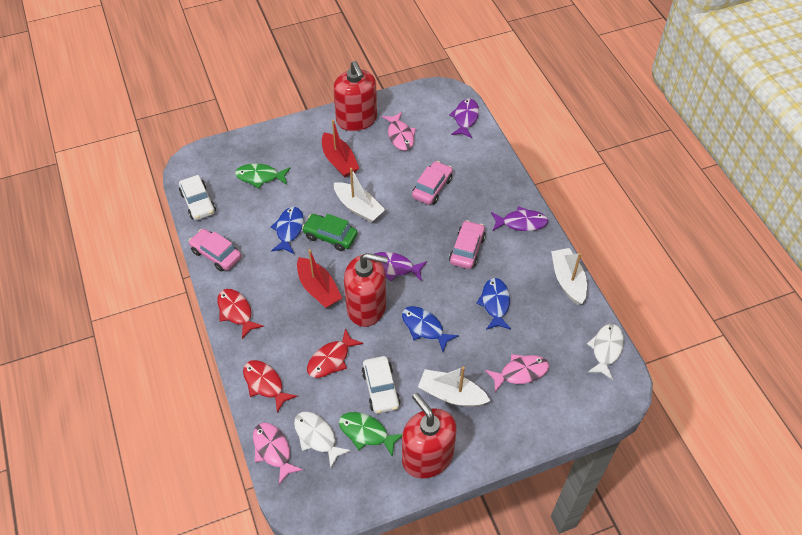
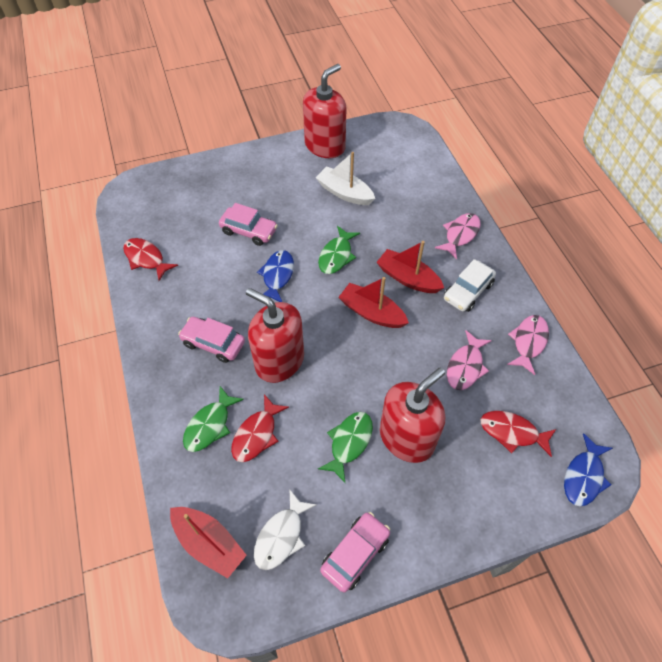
blue fish: [271,207,304,254] [402,306,459,352] [476,278,511,330] = 3 -> [257,250,294,302] [564,433,613,506] = 2
green car: [302,214,358,251] = 1 -> none = 0
green fish: [235,163,290,188] [339,412,402,457] = 2 -> [183,386,244,452] [318,226,360,274] [318,412,373,483] = 3
purple fish: [375,252,427,281] [449,99,479,138] [491,206,548,231] = 3 -> none = 0
red boat: [297,249,342,308] [322,120,359,177] = 2 -> [170,507,247,578] [338,277,409,328] [376,241,444,293] = 3
white boat: [334,168,386,223] [418,367,490,407] [551,248,587,305] = 3 -> [315,152,375,205] = 1
white car: [179,175,216,220] [362,356,401,414] = 2 -> [444,259,496,312] = 1
white fish: [294,412,351,469] [587,324,624,380] = 2 -> [254,490,317,570] = 1

